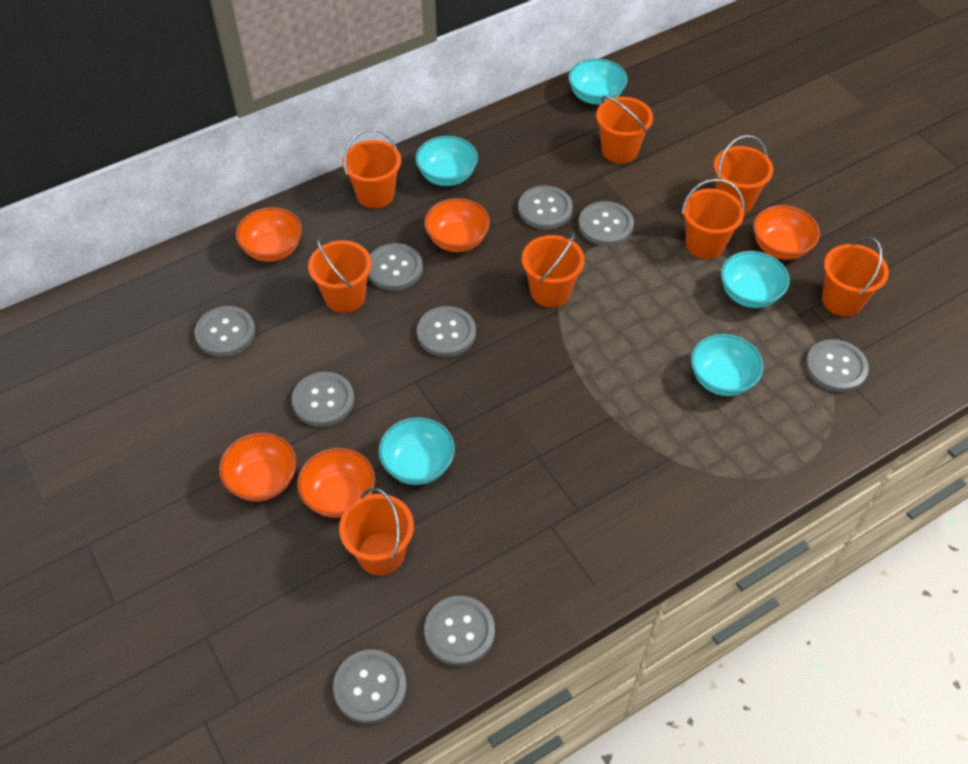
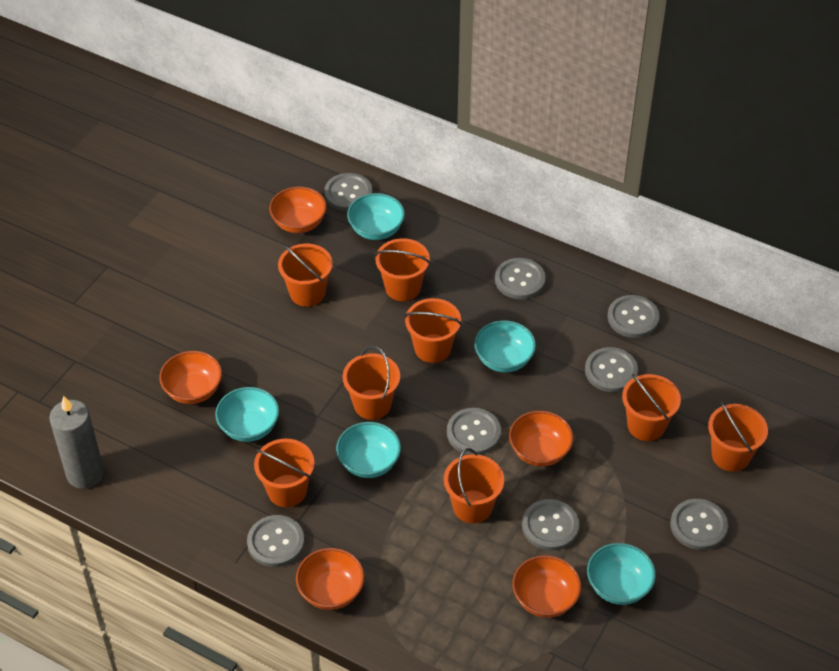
grey button: [194,306,255,357] [292,372,354,427] [333,649,406,724] [368,243,423,290] [417,306,476,357] [424,596,495,666] [518,185,573,229] [578,201,634,246] [806,339,869,392] = 9 -> [247,515,305,567] [324,173,373,211] [447,408,501,455] [495,258,545,299] [522,499,579,551] [585,347,638,392] [607,295,659,338] [670,499,728,550] = 8
grey candle: none = 0 -> [49,396,104,489] = 1

